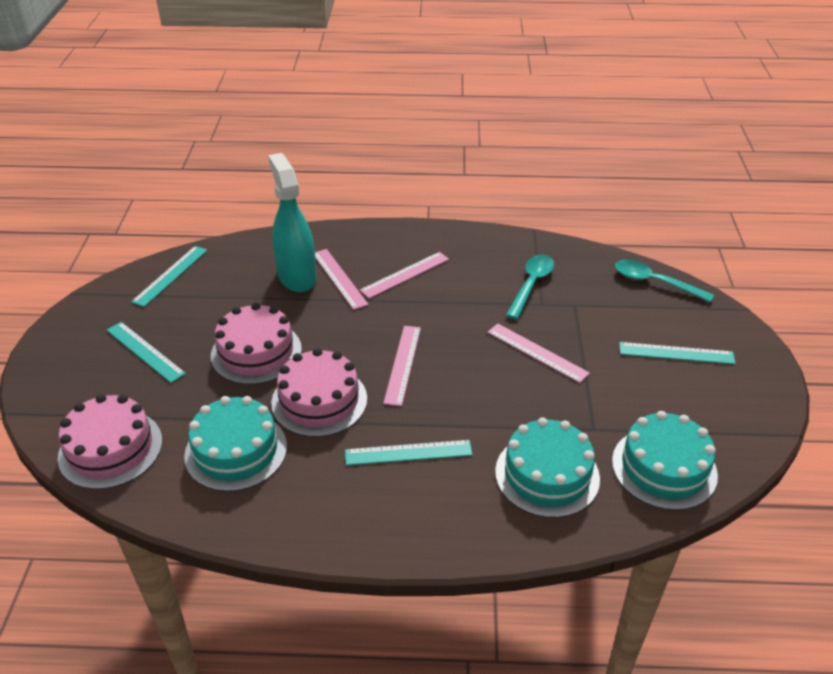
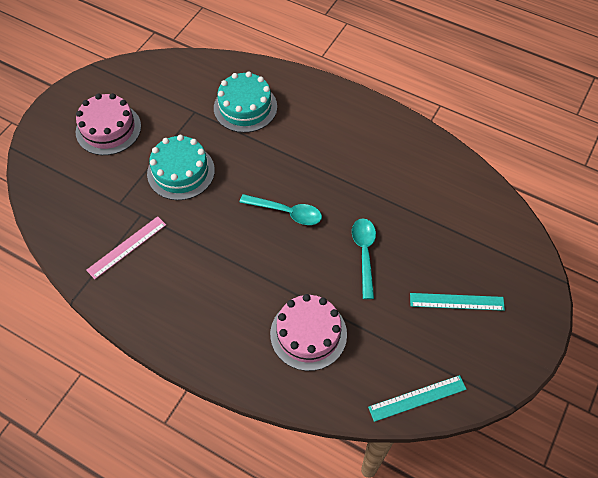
pink cake: [58,394,162,490] [211,303,302,385] [271,348,367,437] = 3 -> [76,93,141,155] [270,294,347,371] = 2
pink ruler: [315,249,369,310] [360,252,449,299] [383,326,421,406] [487,323,590,383] = 4 -> [86,216,166,279] = 1
turquoise cake: [184,396,287,492] [495,417,600,518] [612,411,718,510] = 3 -> [147,135,215,200] [214,72,277,133] = 2
turquoise ruler: [107,322,186,383] [131,246,208,307] [345,440,472,465] [619,342,736,364] = 4 -> [368,375,467,422] [410,293,505,311] = 2
turquoise spray bottle: [268,153,317,292] = 1 -> none = 0

